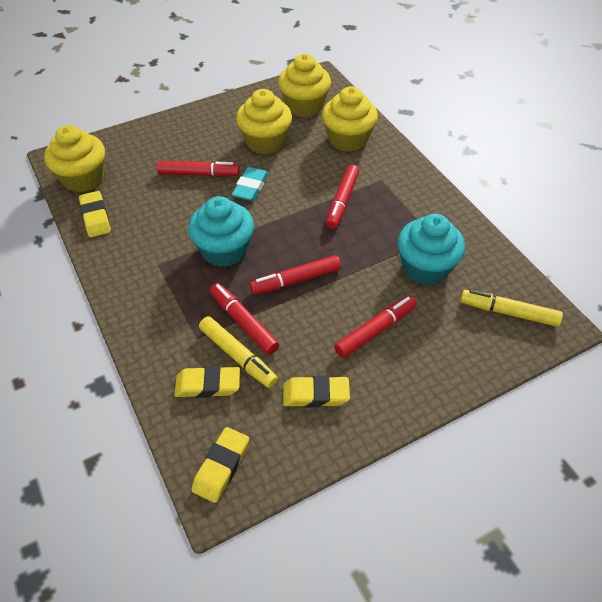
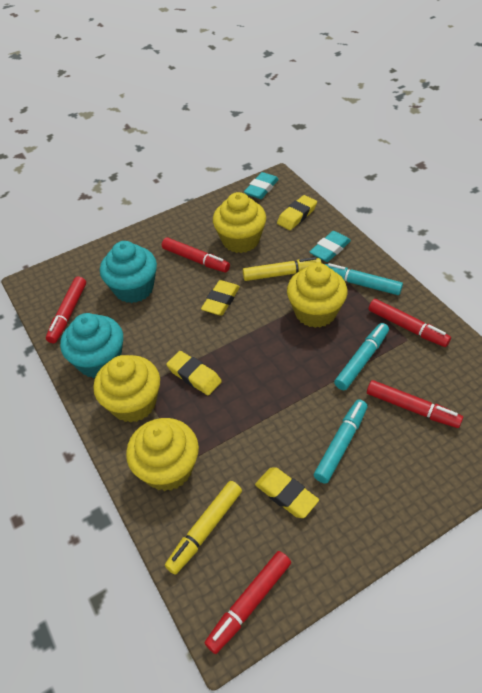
turquoise eraser: [232,167,269,201] = 1 -> [244,172,279,199] [310,231,351,262] = 2
turquoise marker: none = 0 -> [314,400,367,484] [325,263,403,295] [334,323,389,390] = 3

